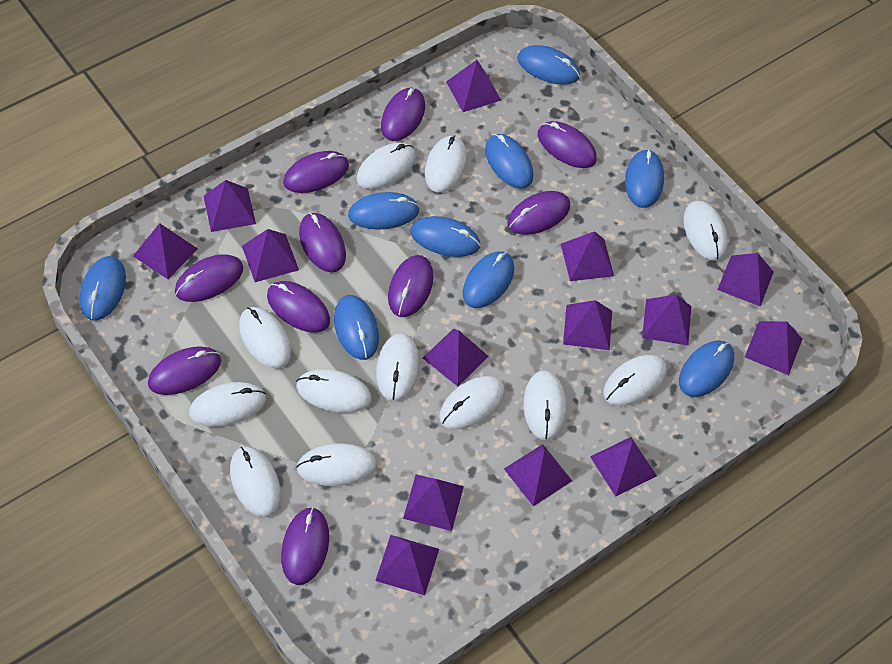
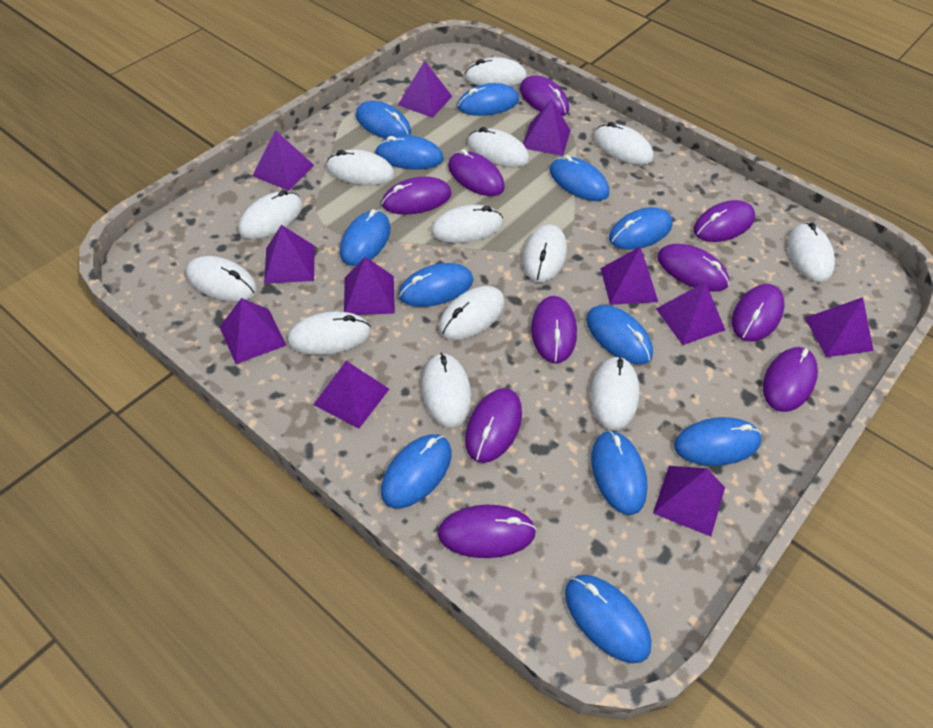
blue mouse: [80,256,126,321] [334,295,379,360] [348,192,420,230] [410,216,481,257] [463,251,514,308] [485,134,533,189] [517,45,580,85] [625,149,664,208] [679,340,734,397] = 9 -> [340,209,390,266] [356,101,411,139] [375,135,444,170] [381,434,451,508] [399,263,473,307] [457,83,519,116] [550,155,609,201] [565,575,651,663] [586,305,653,364] [591,430,648,515] [609,207,672,250] [674,417,761,466] = 12
purple pyramid: [133,223,198,279] [204,180,256,232] [242,229,299,282] [375,535,439,595] [403,475,464,531] [423,328,489,386] [446,60,501,112] [504,444,572,506] [561,231,614,281] [563,300,612,350] [590,437,657,497] [642,295,691,345] [717,253,774,307] [745,321,802,375] = 14 -> [220,298,287,364] [252,130,314,191] [264,225,315,284] [313,361,389,429] [344,257,395,315] [398,61,452,118] [523,99,571,156] [600,247,658,305] [653,466,725,537] [656,282,725,345] [805,297,874,357] = 11
white mouse: [189,382,266,427] [230,446,281,517] [239,307,291,369] [296,369,372,413] [297,444,377,486] [357,142,416,189] [376,333,419,401] [425,135,467,193] [439,376,505,430] [523,370,566,440] [603,355,667,406] [683,201,728,261] = 12 -> [186,256,257,302] [239,190,303,239] [287,311,371,355] [326,150,395,185] [422,353,472,428] [431,205,503,243] [439,286,505,340] [465,57,527,86] [467,127,530,167] [523,224,567,282] [591,356,640,430] [594,122,653,165] [788,223,835,282] = 13

